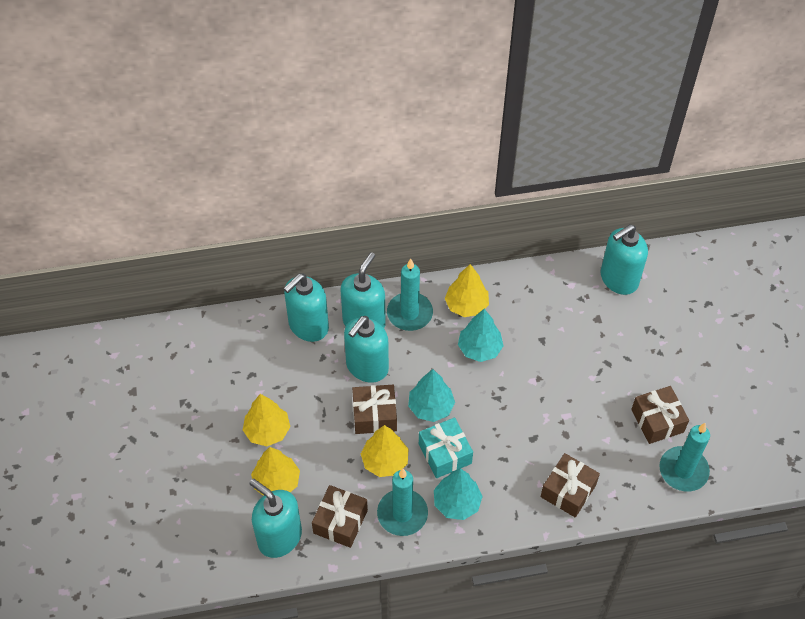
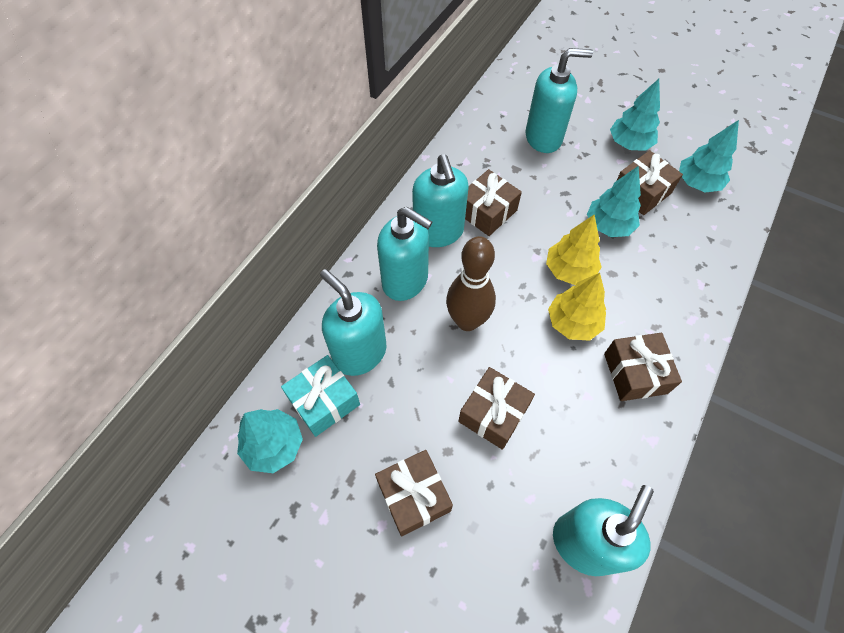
brown bowling pin: none = 0 -> [446,236,496,331] = 1
brown gift: [312,485,368,548] [352,385,397,434] [541,453,600,518] [631,386,689,444] = 4 -> [375,450,453,537] [458,367,535,450] [465,169,522,236] [604,333,682,401] [616,150,683,215] = 5
turquoise candle: [377,469,428,536] [387,259,433,331] [659,423,710,492] = 3 -> none = 0
turquoise tree: [408,369,455,422] [434,468,483,520] [458,309,503,362] = 3 -> [237,409,303,473] [587,166,641,237] [610,79,660,151] [679,120,739,193] = 4
yellow tree: [243,394,290,446] [251,447,300,496] [361,425,409,477] [445,264,489,317] = 4 -> [546,215,602,285] [548,273,606,341] = 2

